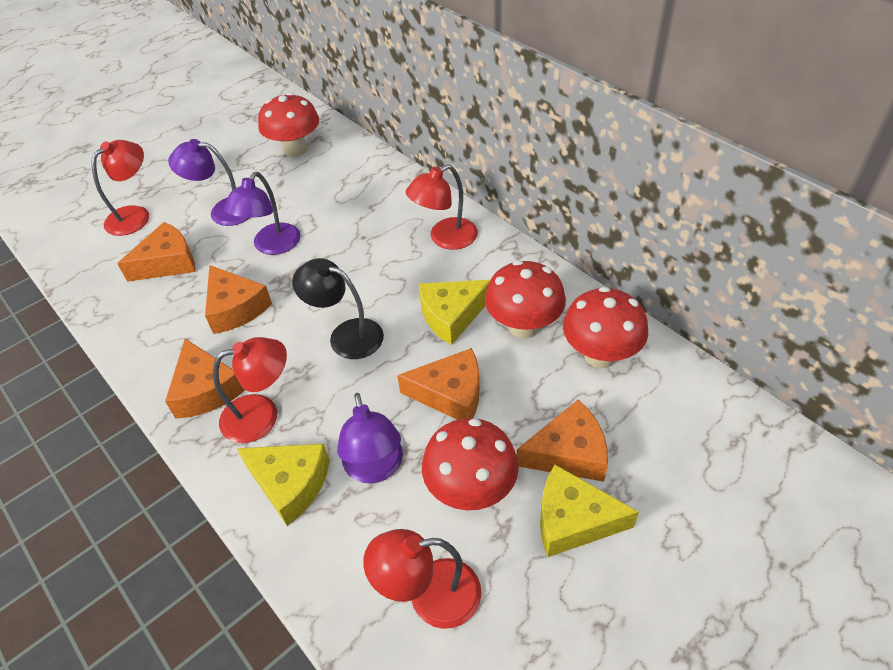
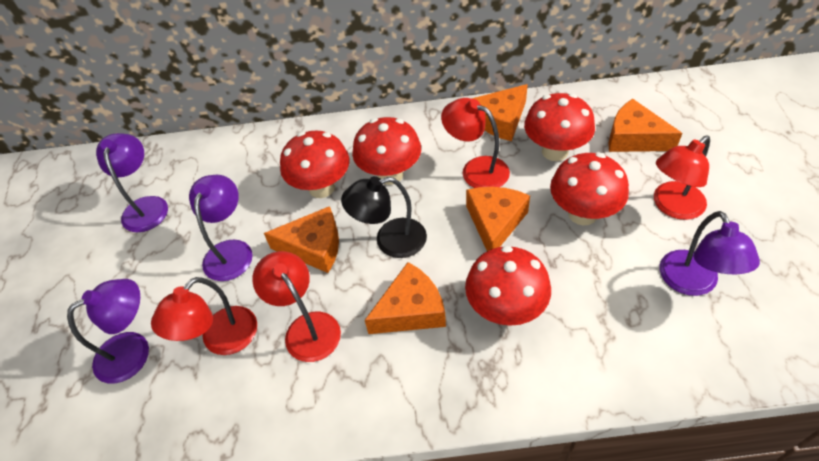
purple lamp: [168,139,251,226] [224,172,301,255] [337,393,403,484] = 3 -> [67,279,149,383] [96,133,168,232] [189,175,252,281] [660,211,760,296] = 4
red mushroom: [258,93,319,157] [422,418,519,510] [485,260,566,338] [563,287,648,368] = 4 -> [280,131,350,198] [352,117,421,185] [465,246,551,326] [524,93,595,161] [550,153,629,225] = 5
yellow cheese: [237,444,330,526] [419,280,490,345] [540,465,639,557] = 3 -> none = 0

